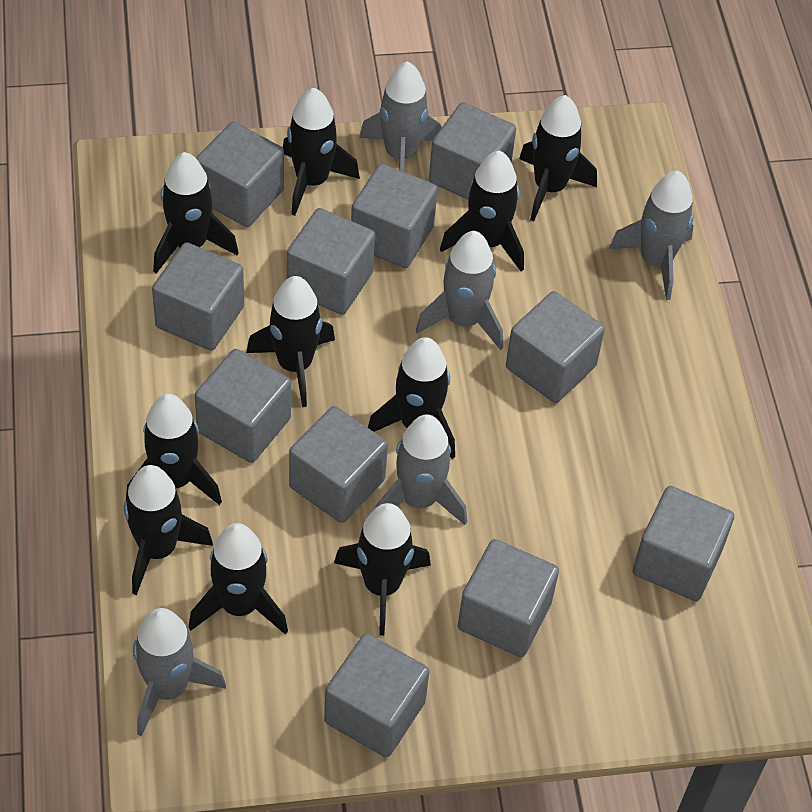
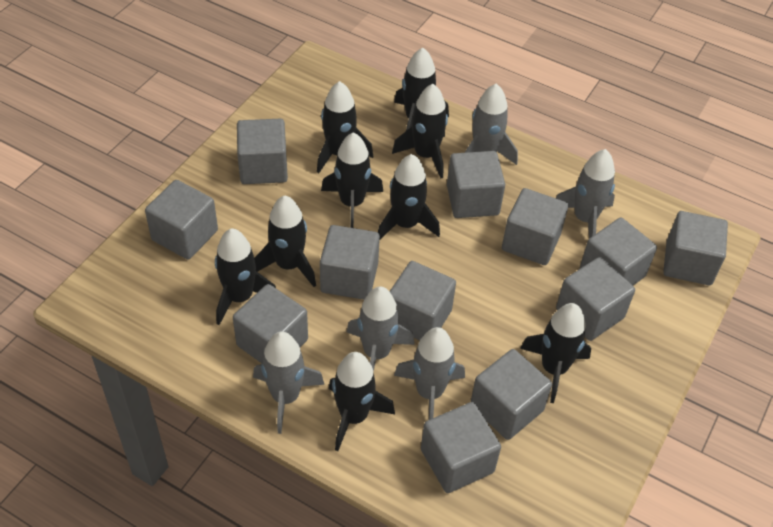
black rocket: [124,465,213,595] [126,394,222,505] [153,152,239,274] [189,523,288,635] [246,276,335,407] [283,87,360,216] [334,503,431,636] [368,337,455,459] [440,150,524,272] [519,95,597,221] = 10 -> [215,228,276,325] [254,195,316,287] [317,81,373,173] [321,132,383,228] [329,352,395,451] [378,154,440,239] [392,84,448,178] [394,48,449,131] [520,303,591,403] = 9
grey cube: [152,242,244,351] [195,349,291,463] [196,122,284,227] [287,208,375,315] [289,406,388,523] [324,633,429,757] [351,164,438,268] [429,102,516,200] [458,539,559,657] [506,291,605,403] [633,486,734,601] = 11 -> [145,180,218,259] [233,284,308,364] [237,119,288,184] [320,225,380,300] [389,261,456,341] [421,402,501,493] [447,151,505,218] [471,349,552,440] [502,188,568,265] [556,257,635,341] [580,217,657,286] [663,211,728,285] = 12

